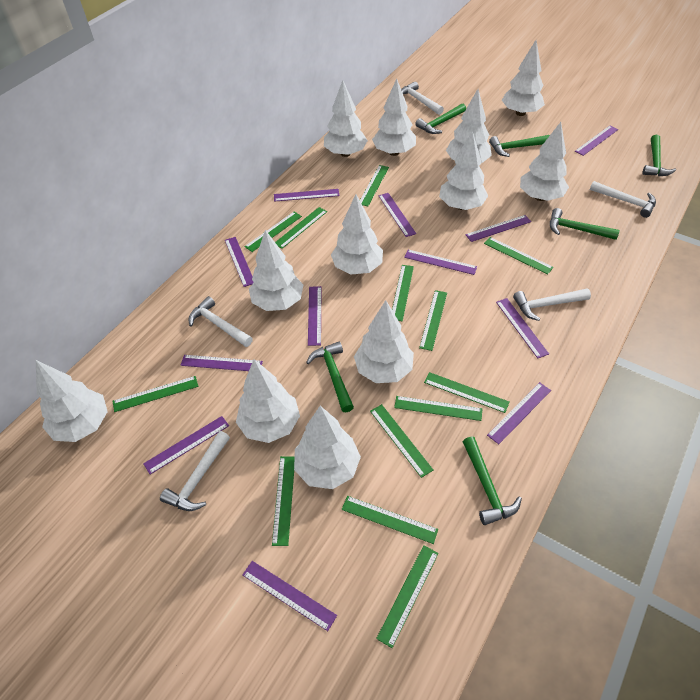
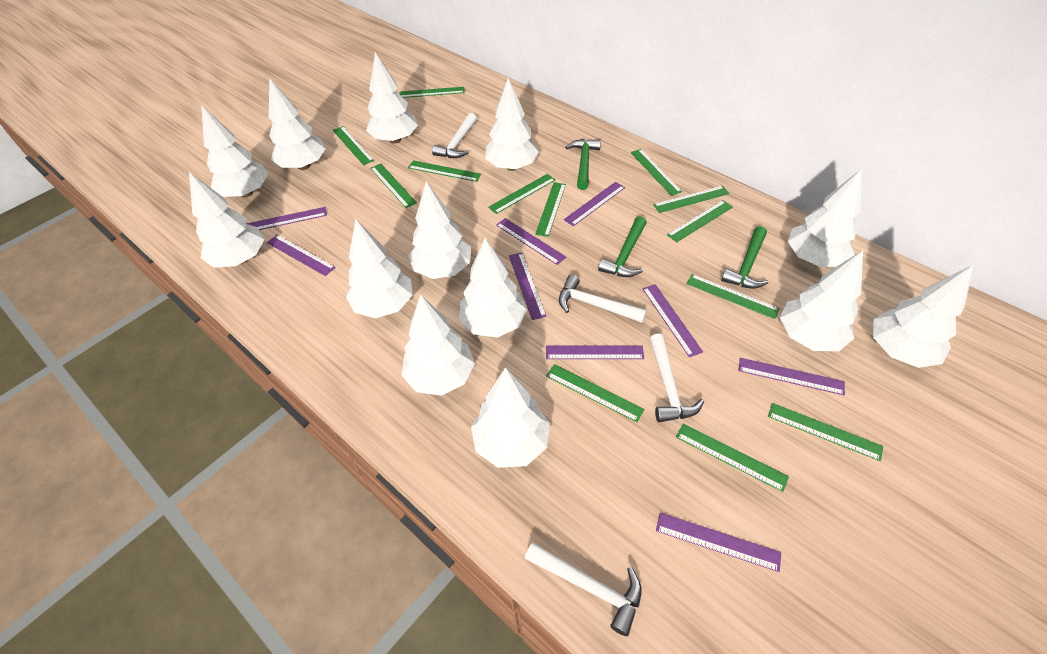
green hammer: [306,341,354,412] [415,104,466,134] [463,436,522,525] [489,135,550,157] [550,208,620,240] [643,135,676,176] = 6 -> [565,139,601,190] [598,216,647,277] [721,226,768,289] = 3
purple ruler: [143,416,229,475] [181,355,263,371] [225,237,254,287] [242,561,337,631] [274,189,339,202] [308,286,322,346] [378,193,416,237] [404,250,477,275] [465,215,531,242] [487,382,551,444] [496,298,549,359] [575,126,618,156] = 12 -> [246,207,327,230] [267,235,336,276] [496,218,566,265] [509,252,547,320] [546,346,644,359] [564,182,625,226] [642,284,703,357] [656,513,781,572] [739,358,845,395] = 9
white hammer: [160,431,230,511] [188,296,253,347] [401,81,444,115] [513,289,591,321] [590,181,656,218] = 5 -> [432,113,477,158] [524,542,642,636] [559,275,647,323] [650,334,704,422] = 4
white tree: [36,360,108,442] [236,359,300,443] [249,230,303,311] [294,406,361,489] [324,80,368,157] [331,194,383,274] [354,300,414,383] [372,79,416,156] [439,131,488,210] [446,89,492,163] [502,40,545,116] [520,122,569,201] = 12 -> [189,172,264,268] [202,106,268,198] [269,78,326,170] [346,219,413,318] [366,52,418,144] [401,294,475,396] [408,181,471,279] [459,238,527,338] [471,367,550,468] [485,78,539,171] [780,250,863,351] [787,169,862,267] [873,265,973,368] = 13

